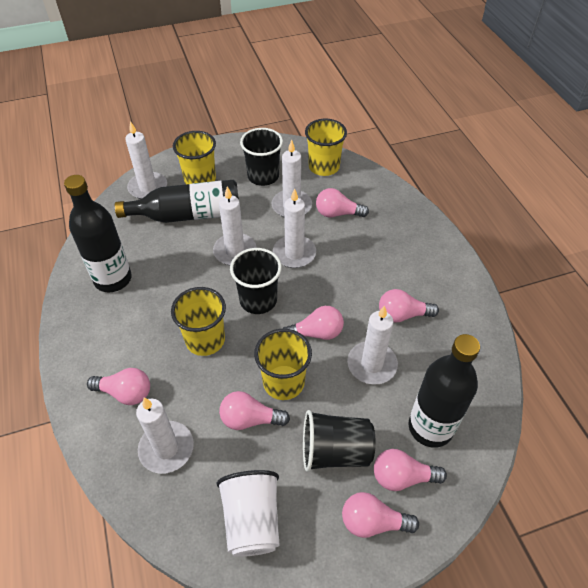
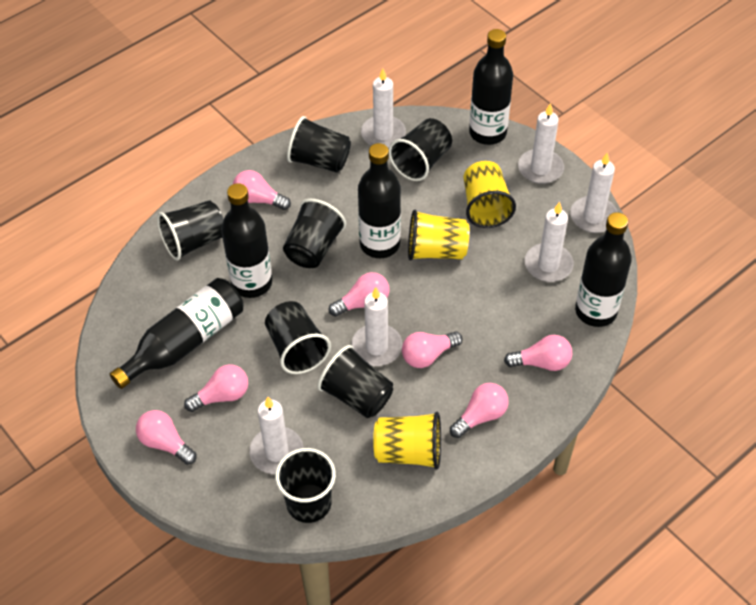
black bottle: [64,175,132,292] [115,180,239,223] [408,334,480,448] = 3 -> [110,278,244,389] [221,183,272,298] [358,143,401,258] [469,29,513,145] [575,212,632,327] = 5
black cup: [230,248,282,314] [240,128,283,186] [303,410,376,472] = 3 -> [157,200,224,260] [265,301,331,374] [275,448,336,523] [283,199,346,268] [287,116,351,173] [317,345,393,418] [389,118,452,181] = 7
white cup: [216,470,280,557] = 1 -> none = 0
yellow cup: [171,287,226,356] [173,131,216,184] [254,329,312,400] [305,119,347,176] = 4 -> [373,412,441,469] [408,210,469,261] [463,161,516,228] = 3

